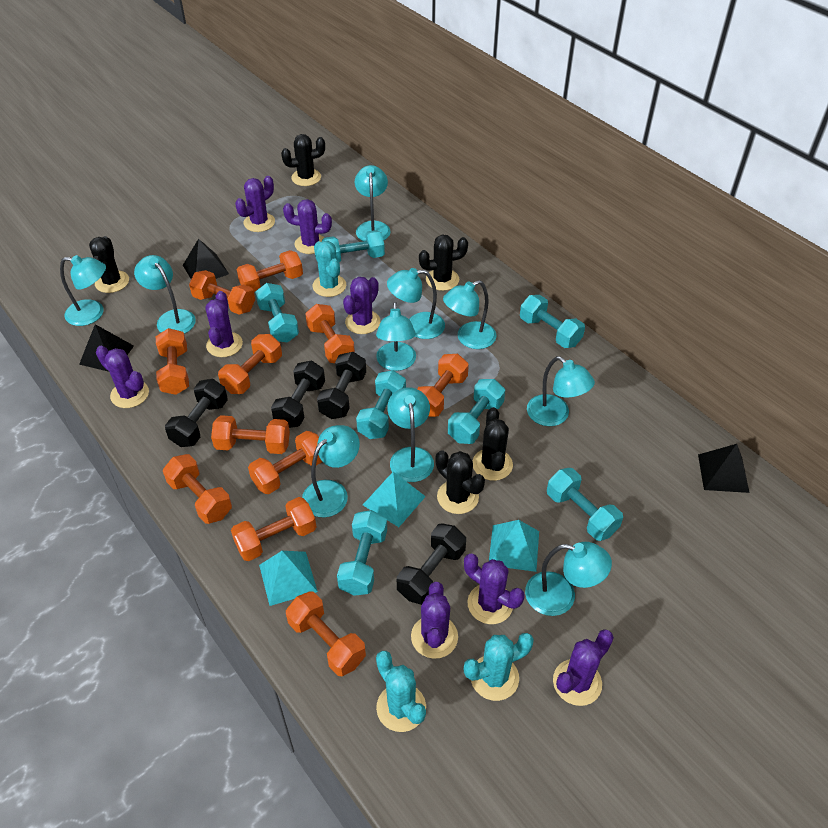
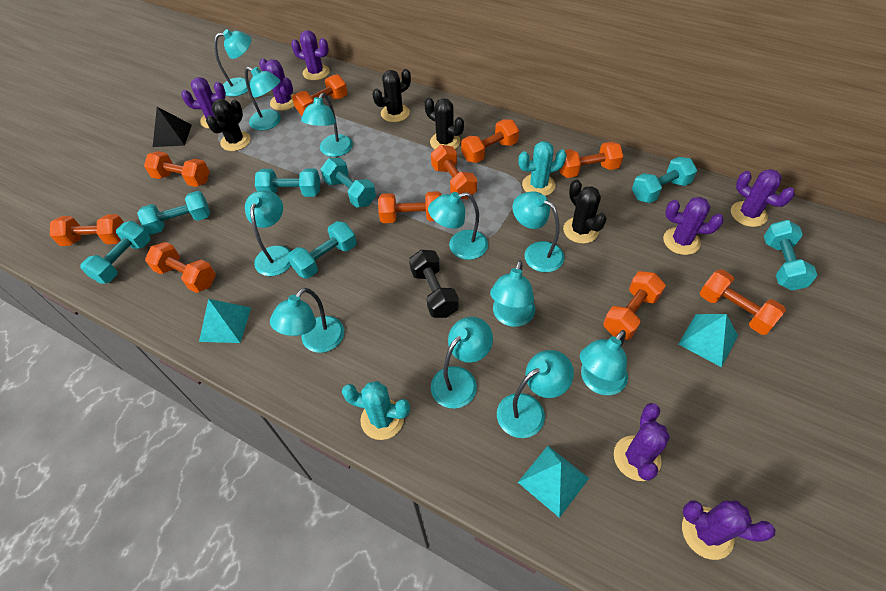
black cactus: [89,236,129,293] [281,134,325,186] [419,235,468,291] [435,450,485,514] [472,407,513,481] = 5 -> [206,99,251,151] [373,69,411,122] [424,98,464,149] [563,179,607,244] = 4
black dumbbell: [165,379,228,447] [271,360,325,428] [317,352,366,419] [397,523,466,605] = 4 -> [409,250,459,318] = 1
black pyramid: [79,324,134,372] [183,239,229,279] [698,444,750,493] = 3 -> [153,107,192,147] = 1
orange dumbbell: [156,328,189,395] [163,454,232,524] [189,270,255,315] [211,415,290,454] [218,334,282,394] [231,497,316,561] [237,250,303,292] [248,431,322,494] [286,591,366,676] [305,304,355,363] [417,354,469,417] = 11 -> [50,214,124,246] [144,151,210,187] [145,242,216,293] [292,74,348,116] [378,191,441,223] [431,145,477,199] [461,119,519,163] [559,142,623,178] [603,271,666,340] [700,269,786,335] = 10
purple cactus: [96,346,149,408] [205,291,243,357] [235,176,275,232] [283,199,332,254] [343,277,381,334] [411,582,458,659] [464,554,525,624] [553,629,614,706] = 8 -> [181,77,226,129] [259,58,294,111] [291,30,330,81] [614,403,670,481] [663,197,724,255] [682,500,775,560] [731,169,795,227] = 7
turquoise cactus: [313,241,346,297] [376,651,426,732] [464,633,534,701] = 3 -> [342,381,410,440] [518,141,567,196] = 2
turquoise lamp: [60,255,106,326] [134,255,196,334] [302,425,360,517] [355,165,391,241] [376,302,416,371] [387,268,445,339] [387,387,434,482] [443,280,496,349] [525,542,612,616] [527,356,595,426] = 10 -> [214,29,251,97] [245,67,281,130] [245,191,291,276] [270,288,344,353] [301,93,353,157] [428,192,488,260] [431,317,493,409] [490,260,535,327] [497,350,574,438] [513,191,565,272] [580,330,628,395] = 11

